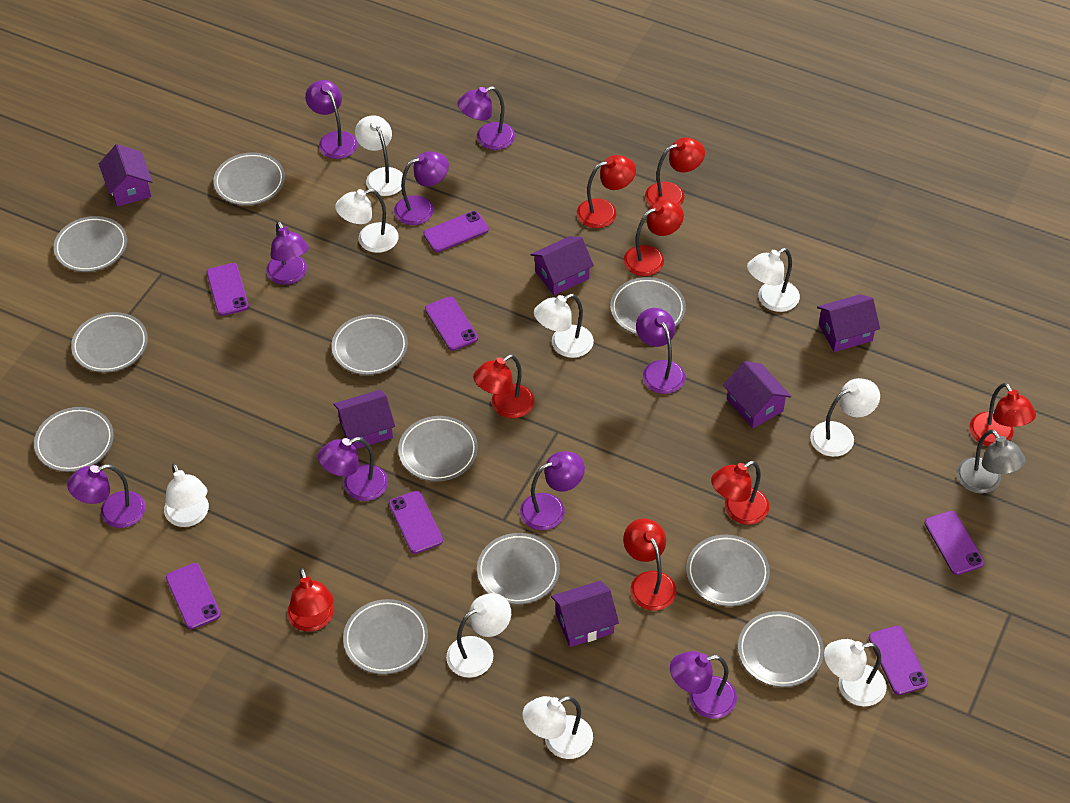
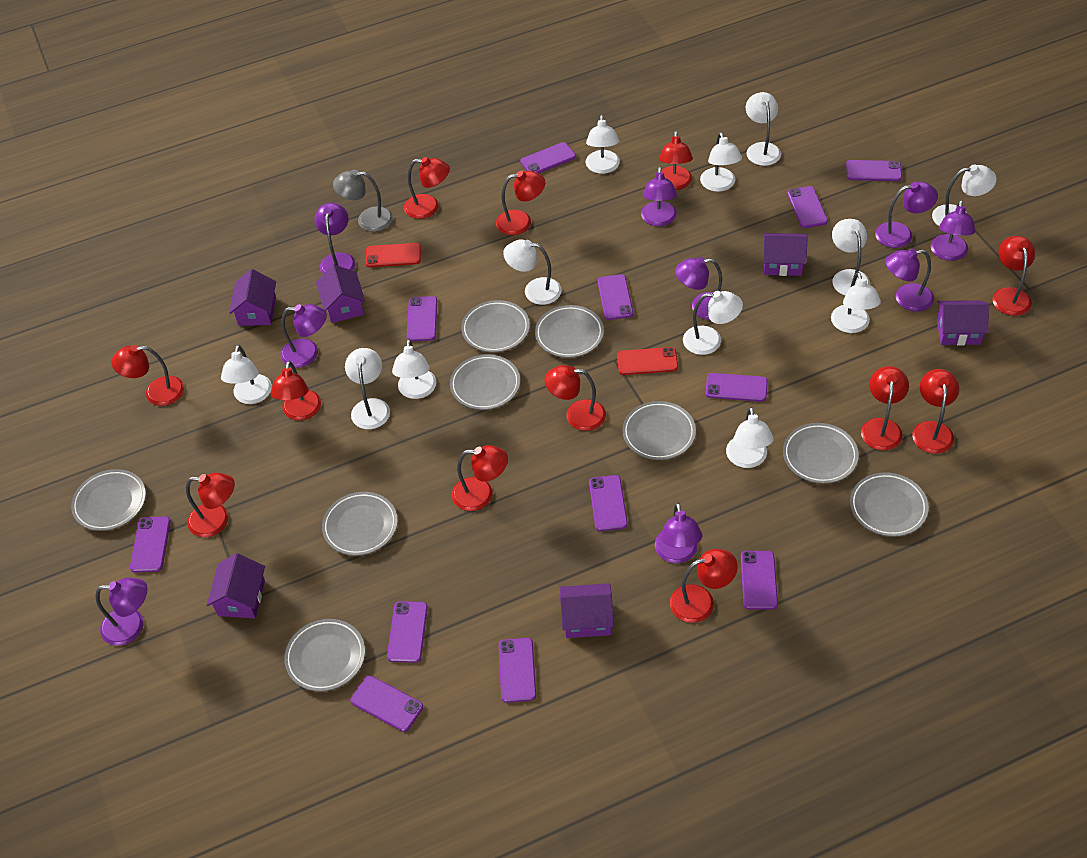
grey plate: [34,407,114,472] [53,216,127,272] [71,312,148,373] [213,152,285,205] [331,314,408,375] [343,599,428,674] [398,416,478,481] [477,533,560,605] [610,277,686,335] [686,535,770,606] [738,611,824,687] = 11 -> [71,469,146,531] [284,619,365,691] [322,492,398,556] [450,354,520,410] [461,300,530,352] [535,305,604,358] [622,401,696,460] [783,423,859,484] [850,472,929,537] = 9
purple phone: [166,563,221,629] [207,263,249,316] [389,491,443,554] [423,211,489,252] [425,296,478,351] [869,626,928,695] [924,511,984,575] = 7 -> [130,516,171,573] [350,676,423,732] [387,601,428,663] [407,296,437,341] [499,638,536,703] [520,142,576,174] [589,475,628,531] [598,274,633,320] [706,373,768,402] [741,551,778,610] [787,186,828,228] [846,160,902,181] = 12
red lamp: [287,568,334,632] [473,354,534,418] [577,155,636,228] [623,519,676,610] [624,200,684,276] [645,138,705,206] [711,461,769,525] [970,383,1036,446] = 8 -> [111,345,184,406] [186,472,235,537] [271,361,321,420] [404,157,450,219] [452,445,508,511] [496,171,545,235] [544,365,606,431] [659,131,693,190] [670,549,738,623] [861,366,909,450] [912,369,959,454] [993,236,1035,316] = 12
red phone: none = 0 -> [365,243,421,267] [617,347,678,375] = 2
white lamp: [164,463,209,527] [335,189,399,253] [355,115,403,196] [446,593,511,678] [522,696,593,759] [534,294,594,358] [747,248,800,312] [810,378,880,457] [824,639,887,707] = 9 -> [221,345,272,404] [345,348,390,429] [392,339,436,399] [503,239,562,305] [586,115,620,174] [683,291,743,355] [700,132,742,192] [726,407,773,468] [746,92,781,166] [831,272,881,333] [832,219,870,295] [932,165,997,226] = 12

